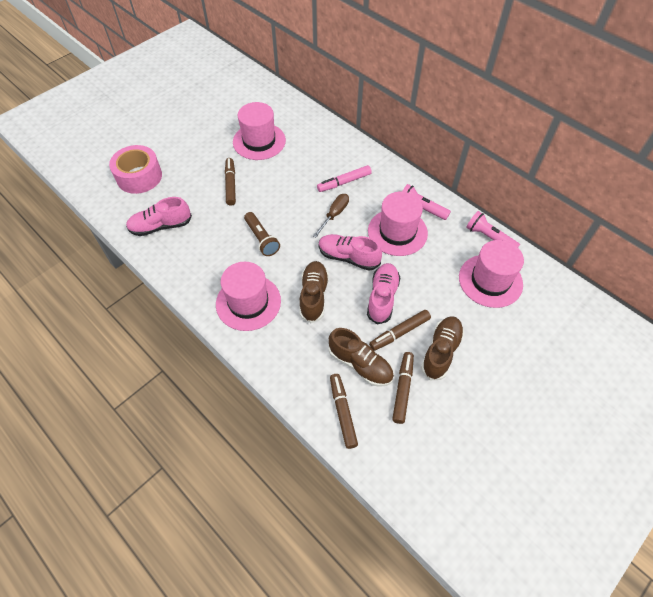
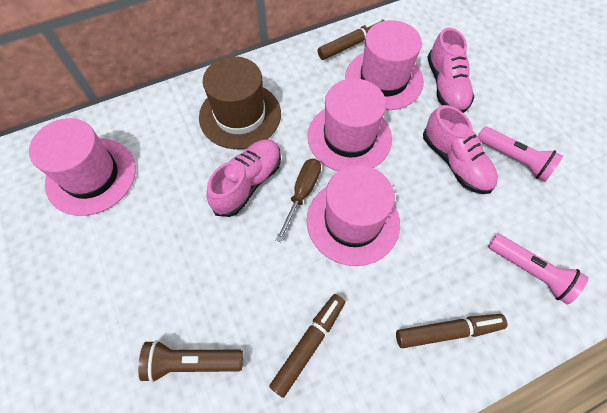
brown hat: none = 0 -> [199,56,281,149] = 1
brown marker: [225,158,236,206] [330,374,358,449] [369,310,431,351] [392,352,414,424] = 4 -> [269,294,345,398] [317,19,384,60] [396,314,507,348] = 3
brown shoe: [299,261,329,323] [329,328,394,387] [421,316,464,380] = 3 -> none = 0
pink marker: [317,165,372,192] = 1 -> none = 0
pink tape: [109,145,162,194] = 1 -> none = 0

